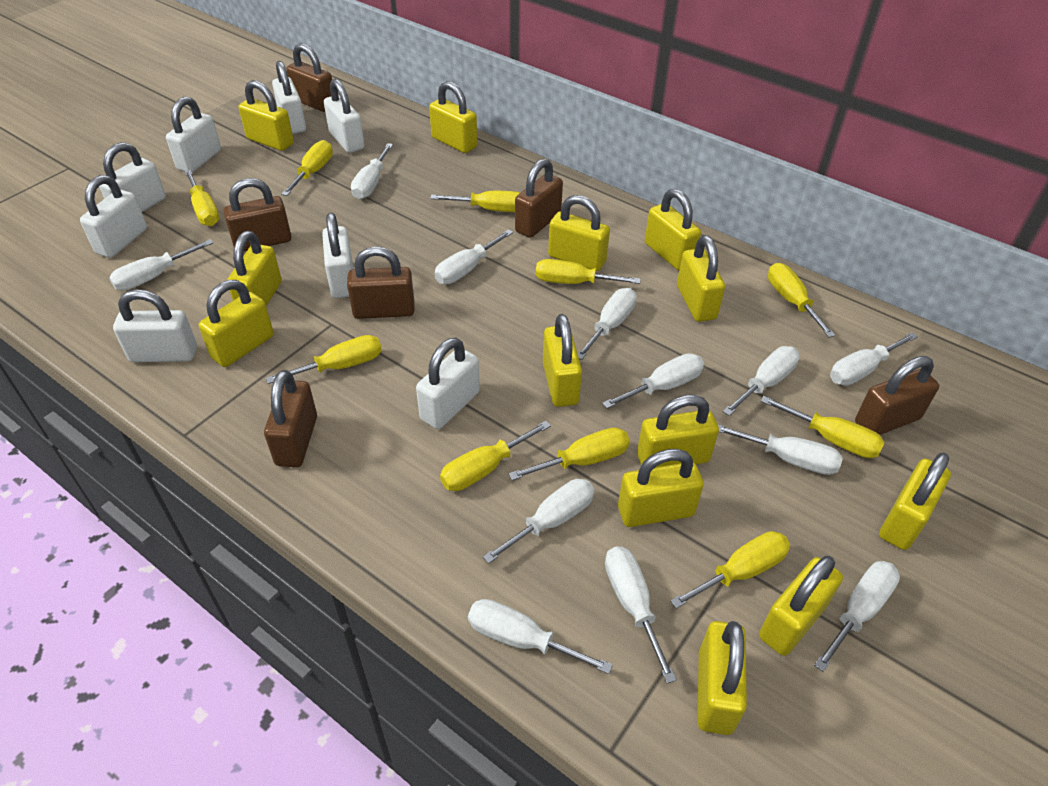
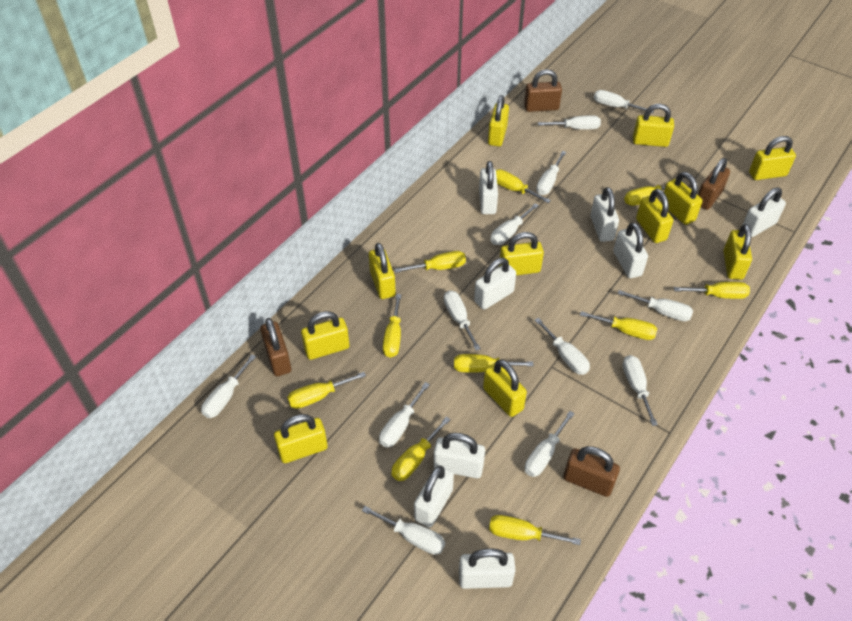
brown padlock: [223,178,291,252] [264,370,317,467] [286,43,332,112] [347,246,415,319] [515,158,563,238] [855,356,939,435] = 6 -> [260,318,291,376] [524,69,562,112] [564,446,620,497] [698,158,730,210] = 4
yellow padlock: [199,280,274,367] [227,231,282,306] [239,80,294,151] [429,81,477,153] [543,314,582,407] [548,195,610,271] [618,449,704,527] [637,395,719,467] [645,189,701,270] [677,235,725,322] [697,621,747,735] [759,556,843,656] [879,453,951,550] = 13 -> [274,414,328,463] [301,311,349,360] [369,243,396,299] [483,359,527,417] [488,95,509,146] [499,232,544,275] [633,104,674,147] [636,189,673,243] [661,172,703,225] [723,224,752,280] [749,136,796,180] = 11

